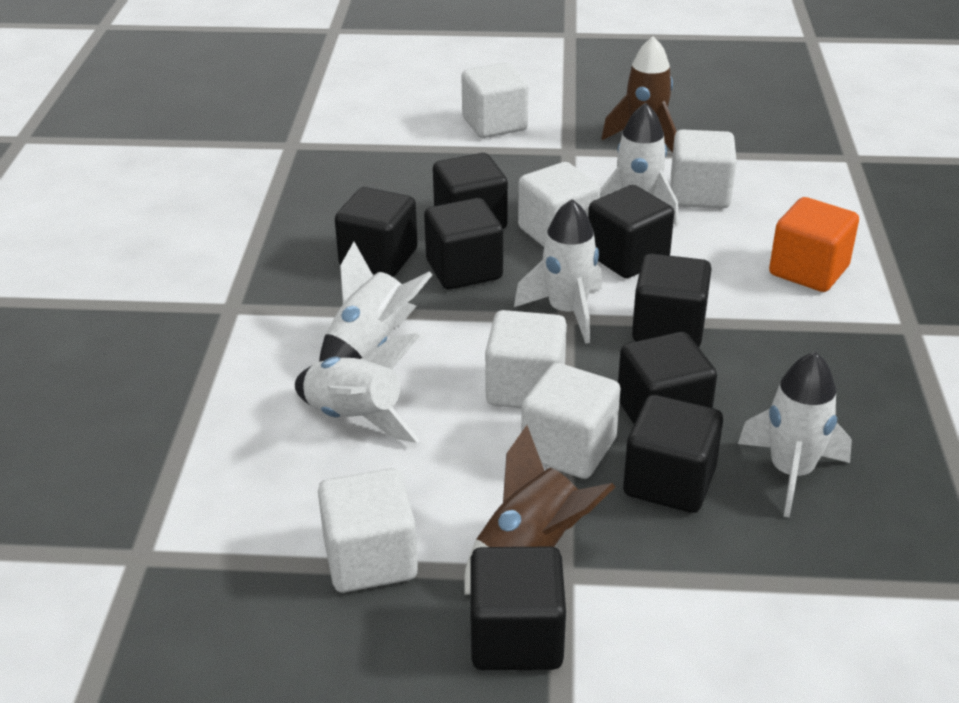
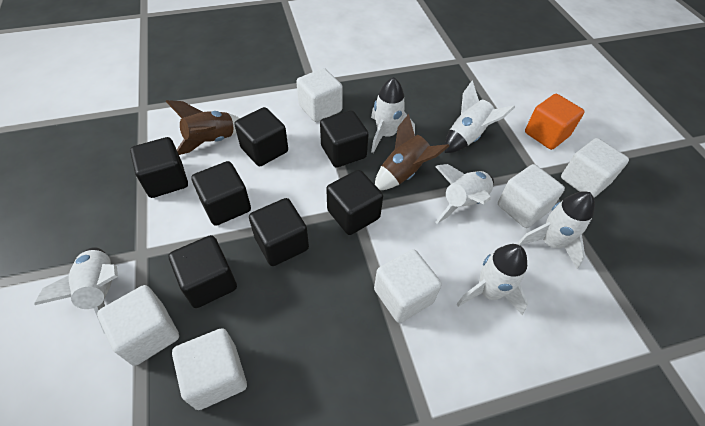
black cube: [335,187,418,277] [424,198,503,289] [433,153,508,229] [470,546,566,670] [588,185,674,278] [618,332,717,424] [623,395,723,513] [632,254,711,347] = 8 -> [130,137,188,198] [169,235,237,308] [191,161,251,226] [234,107,288,166] [249,198,309,266] [320,110,369,168] [326,170,383,235] = 7
white rocket: [295,333,420,443] [319,242,433,362] [514,199,602,344] [600,103,679,226] [738,352,852,517] = 5 -> [35,247,118,334] [371,77,415,153] [435,164,494,224] [445,80,515,153] [457,244,528,315] [517,191,595,269] = 6

